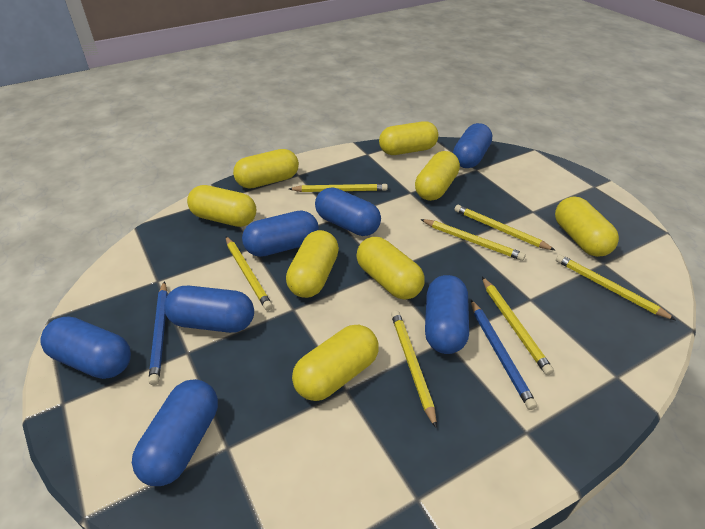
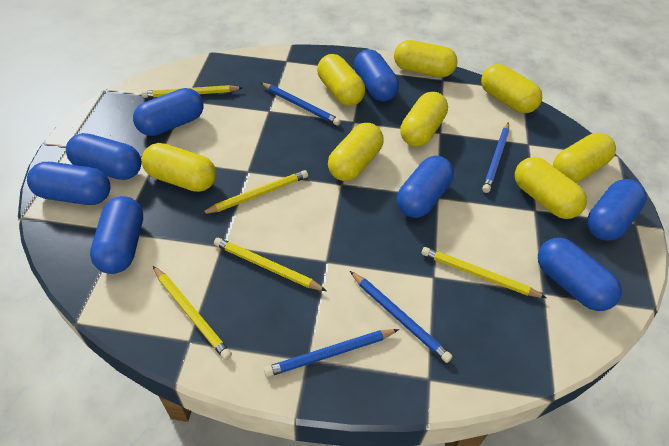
blue capsule: [40,317,131,379] [132,379,218,486] [164,286,254,333] [242,211,319,257] [315,187,381,236] [425,275,469,354] [453,123,492,168] = 7 -> [27,162,110,205] [66,133,141,180] [90,196,143,274] [133,88,204,136] [354,49,399,102] [397,156,454,218] [538,238,622,311] [587,179,647,241] = 8
blue pencil: [148,281,168,385] [471,300,537,410] = 2 -> [261,83,341,126] [264,329,399,377] [350,271,452,363] [482,122,509,193] = 4
yellow pencil: [226,236,273,311] [289,184,388,192] [391,310,437,429] [420,219,526,261] [454,205,556,251] [482,277,554,375] [556,254,676,320] = 7 -> [141,85,242,98] [153,266,232,360] [201,170,308,214] [214,238,327,291] [421,247,546,298] = 5

